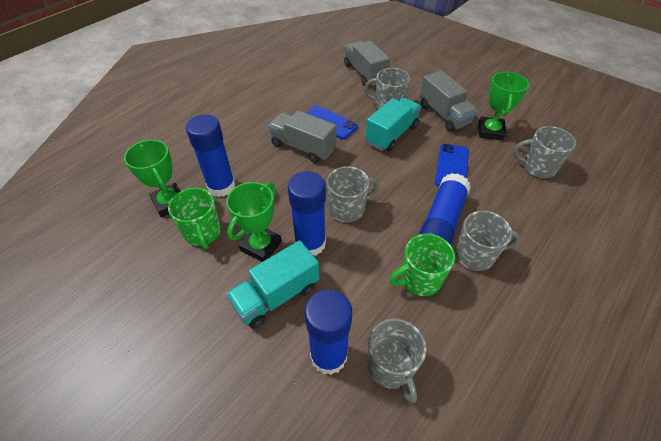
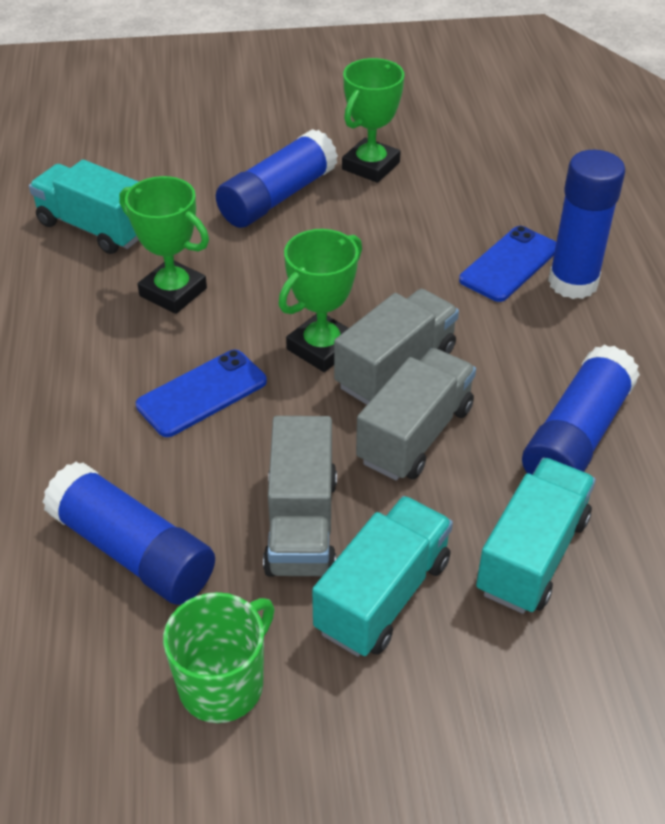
green mug: [168,188,221,249] [390,234,455,296] = 2 -> [163,592,274,723] = 1
grey mug: [327,166,379,222] [364,68,410,110] [367,319,426,403] [455,211,520,271] [513,126,576,178] = 5 -> none = 0
turquoise truck: [226,240,319,329] [365,97,421,151] = 2 -> [29,160,139,254] [312,496,453,657] [476,458,596,614] = 3

